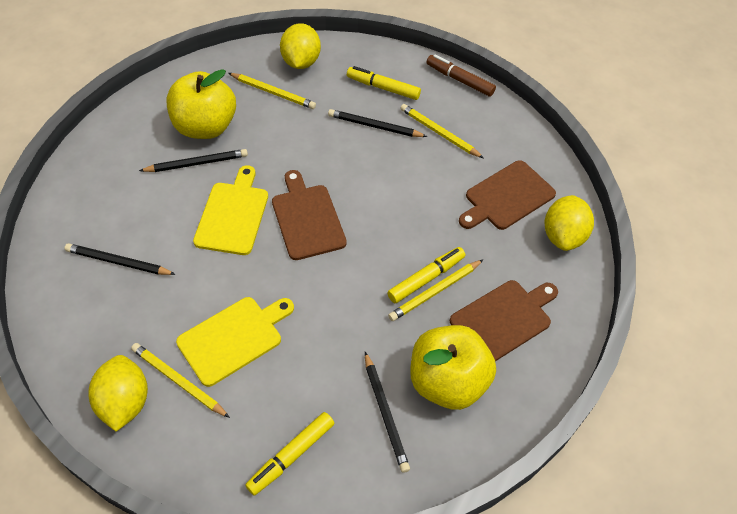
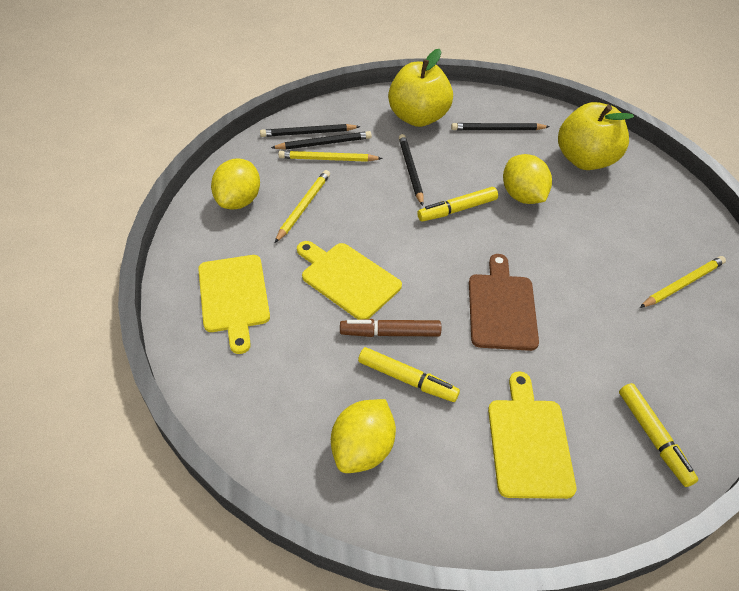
brown cutting board: [272,170,347,260] [450,280,558,361] [459,160,556,230] = 3 -> [469,254,539,351] = 1
yellow cutting board: [176,297,294,387] [193,165,268,255] = 2 -> [198,255,270,354] [297,241,402,320] [488,372,576,499] = 3
yellow pencil: [131,343,230,418] [228,73,316,109] [388,260,483,321] [400,104,483,158] = 4 -> [275,170,330,243] [278,151,383,162] [640,256,726,308] = 3

